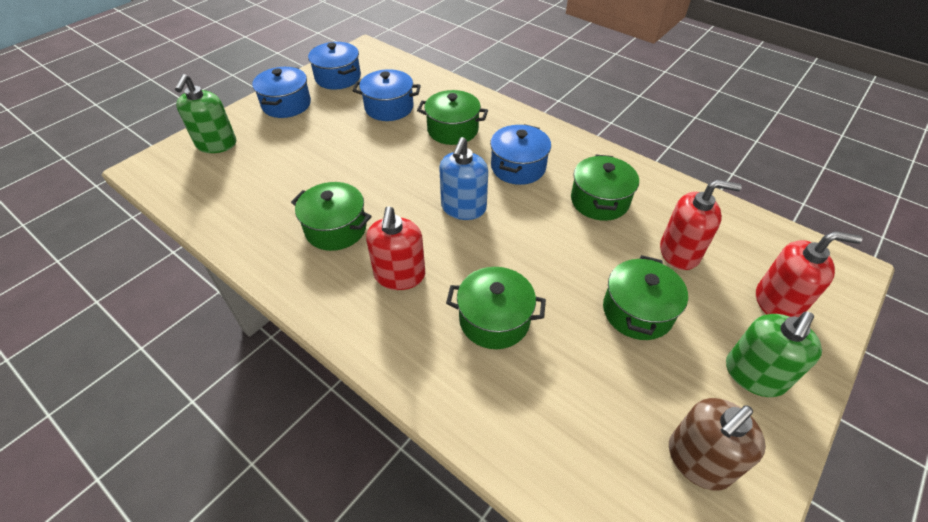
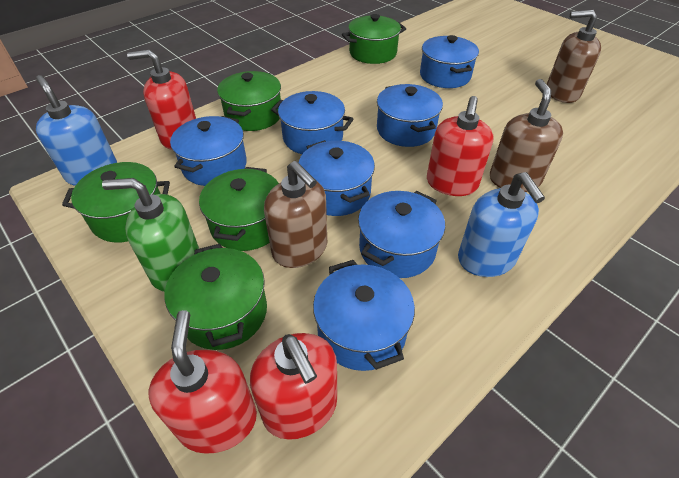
blue pot: [252,67,311,118] [308,42,361,89] [353,69,421,121] [490,124,551,185] = 4 -> [170,116,247,186] [271,91,353,154] [298,140,375,216] [313,260,415,371] [358,191,445,278] [377,84,443,147] [420,35,479,88] = 7
blue soap dispenser: [439,137,488,220] = 1 -> [36,75,117,185] [458,172,545,277] = 2
brown soap dispenser: [669,398,766,491] = 1 -> [264,161,327,268] [490,79,563,192] [547,10,601,103] = 3
green soap dispenser: [175,74,236,153] [726,312,822,397] = 2 -> [102,178,199,292] = 1
red soap dispenser: [366,206,425,290] [660,180,742,270] [756,231,862,317] = 3 -> [127,50,196,150] [149,310,257,454] [250,333,337,440] [427,96,494,196] = 4

